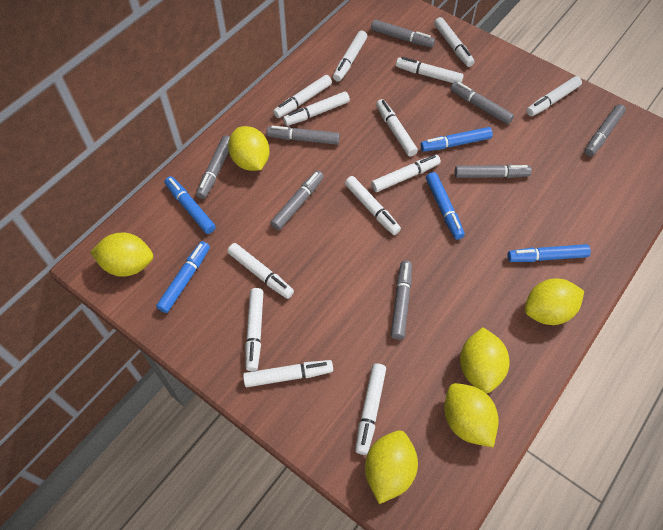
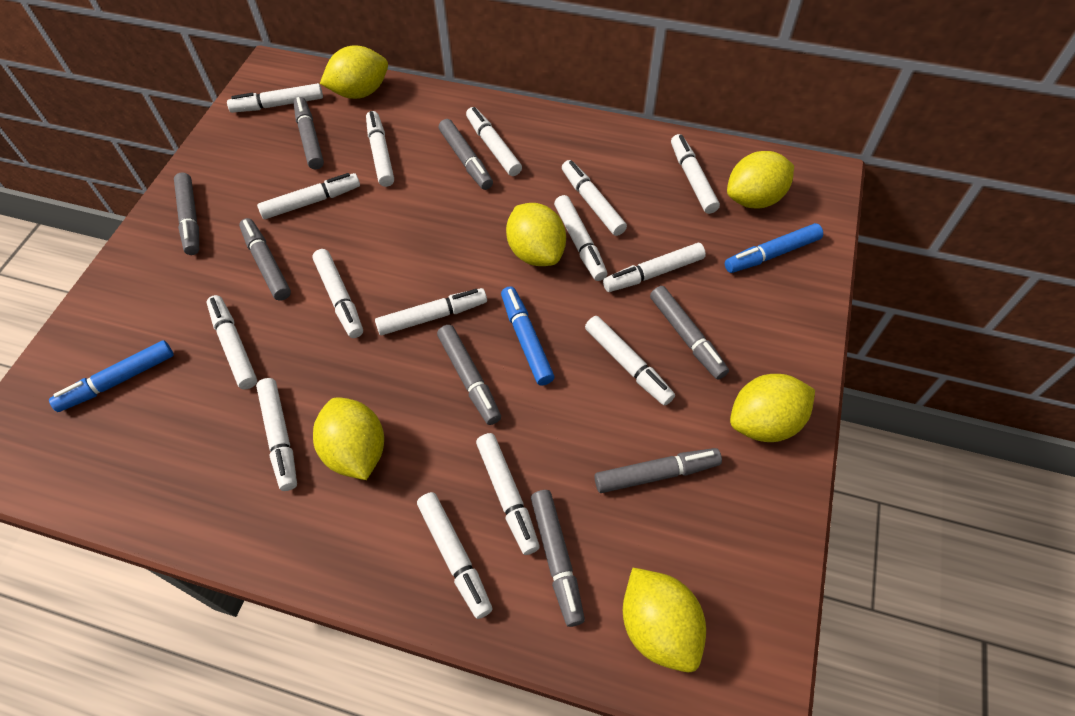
blue marker: [156,241,210,313] [165,176,216,234] [420,127,493,152] [426,172,465,240] [507,244,591,262] = 5 -> [49,340,174,412] [501,286,555,386] [725,223,823,273] = 3
white marker: [227,243,294,299] [243,360,333,387] [245,288,263,371] [273,75,332,118] [283,91,350,126] [333,30,367,82] [345,176,401,235] [355,363,386,455] [371,155,441,192] [376,99,418,157] [396,57,464,83] [434,17,475,67] [526,76,582,116] = 13 -> [206,295,257,389] [227,83,323,113] [256,378,297,491] [257,173,360,219] [312,249,363,338] [366,111,394,187] [375,288,487,335] [417,492,492,619] [466,107,522,176] [476,433,540,555] [554,195,607,281] [562,160,627,236] [585,316,675,406] [603,243,706,292] [671,134,720,214] = 15

